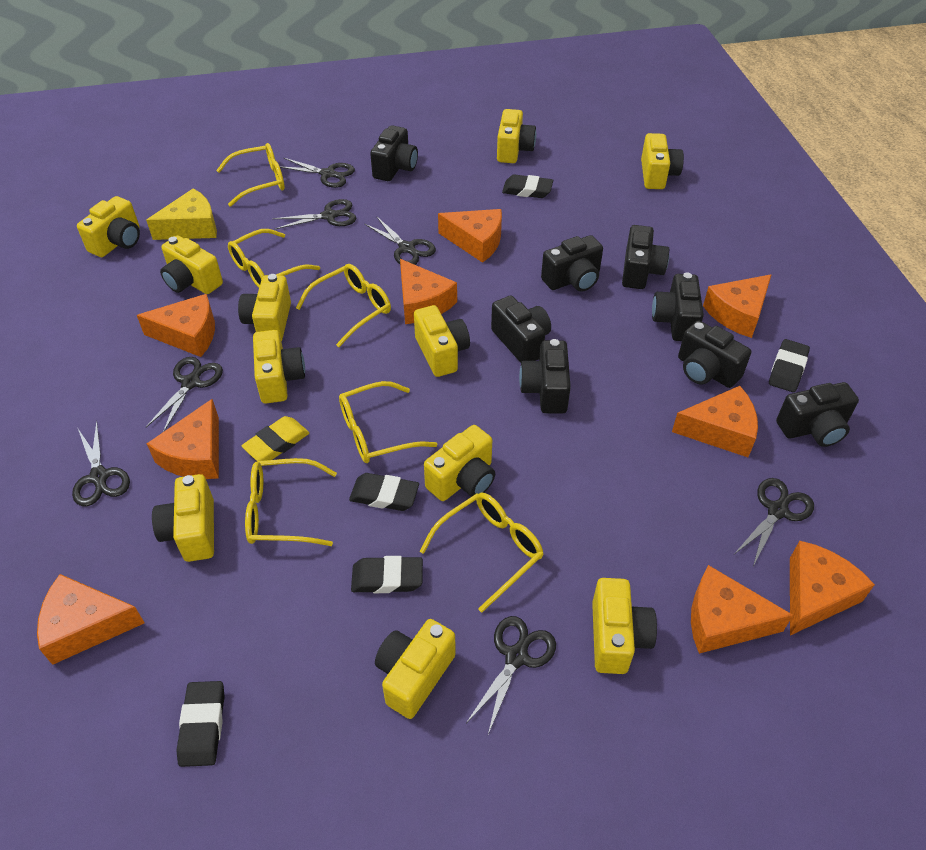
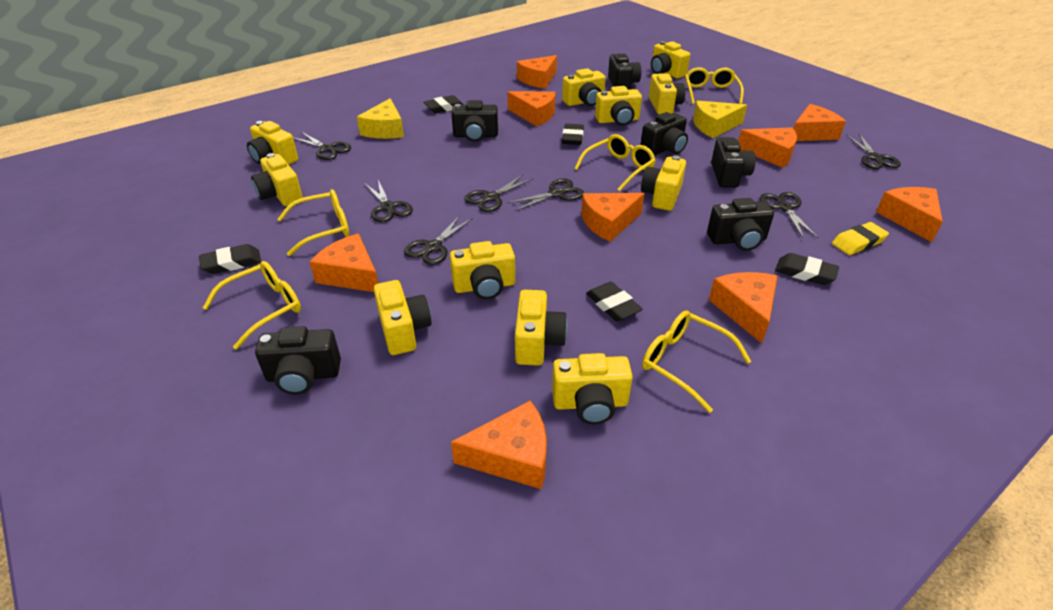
black camera: [370,125,418,181] [491,296,551,363] [519,339,571,414] [541,235,603,292] [622,225,669,289] [652,272,704,341] [678,320,751,388] [776,382,859,447] = 8 -> [255,326,341,395] [451,100,498,142] [608,54,641,90] [640,112,688,156] [707,198,774,251] [711,137,756,188] = 6
yellow cheese: [146,188,217,240] = 1 -> [357,98,404,139] [693,101,747,138] = 2
yellow glasses: [216,143,285,207] [228,229,320,288] [245,458,337,546] [296,264,391,347] [339,381,437,463] [420,492,544,612] = 6 -> [203,261,301,349] [278,189,350,256] [574,134,656,192] [642,311,751,413] [685,67,744,104] = 5

